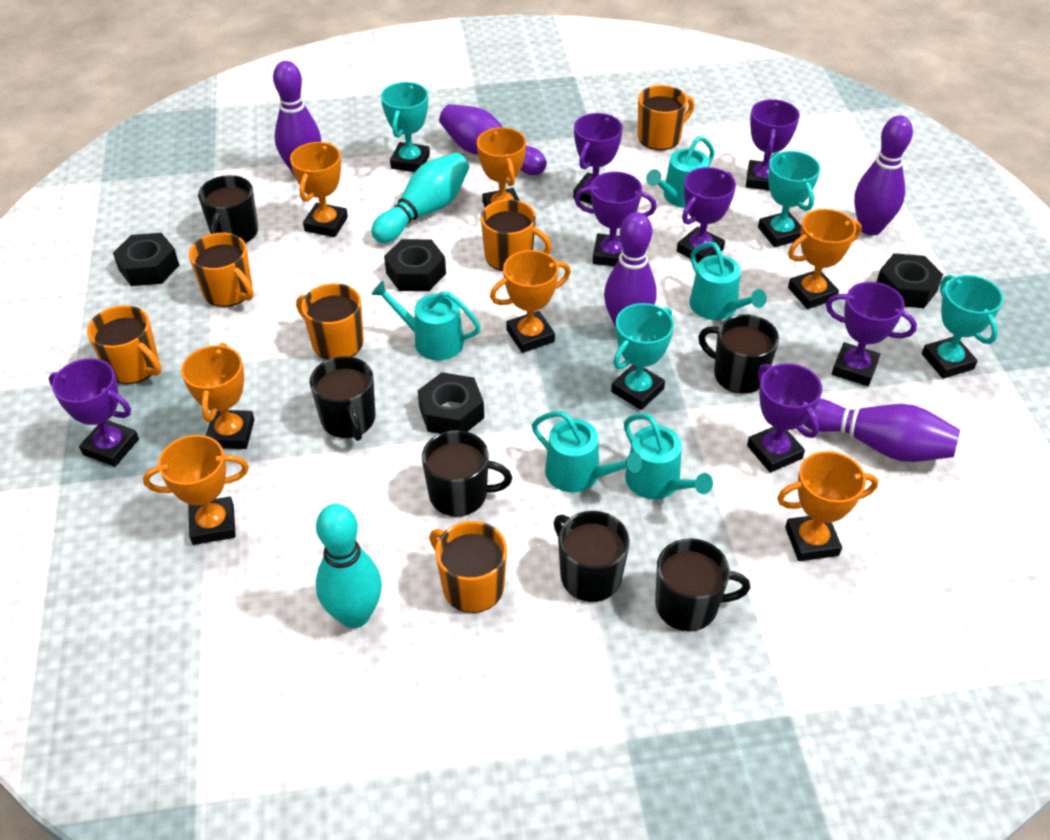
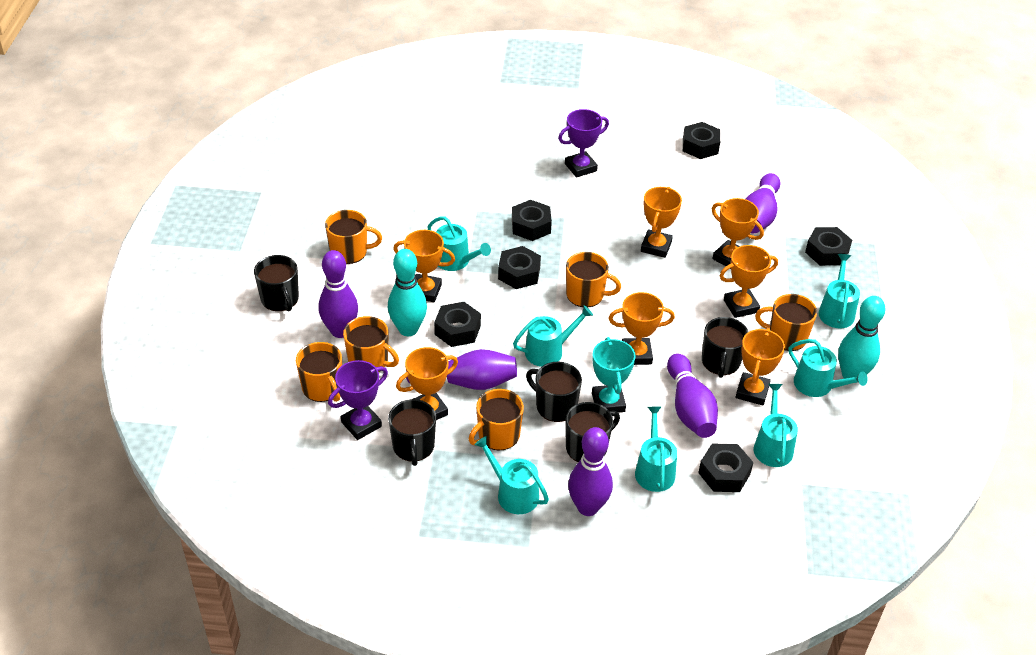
black mug: [198,175,258,243] [310,356,375,441] [422,430,512,517] [554,511,630,602] [655,538,750,631] [698,314,779,394] = 6 -> [254,255,299,311] [388,399,436,466] [526,362,582,422] [565,402,620,462] [702,317,748,378] = 5
black nut: [113,233,179,286] [384,239,446,291] [418,372,484,434] [877,253,943,308] = 4 -> [434,302,481,347] [498,246,541,289] [512,200,552,241] [683,122,720,159] [698,443,754,492] [805,227,852,266] = 6
purple trophy: [49,358,139,467] [573,113,623,204] [574,172,657,267] [677,167,736,263] [746,99,800,191] [747,363,822,473] [826,282,917,386] = 7 -> [328,360,388,440] [558,109,609,178] = 2
turquoise trophy: [381,82,430,172] [611,303,674,410] [758,151,820,247] [922,275,1004,379] = 4 -> [592,337,636,413] = 1
turquoise watering can: [371,281,481,360] [532,411,642,492] [624,413,713,499] [646,136,715,208] [689,242,767,320] = 5 -> [427,216,491,271] [474,436,549,514] [513,305,593,367] [635,407,677,492] [754,384,798,467] [789,339,868,397] [819,254,860,328] = 7

